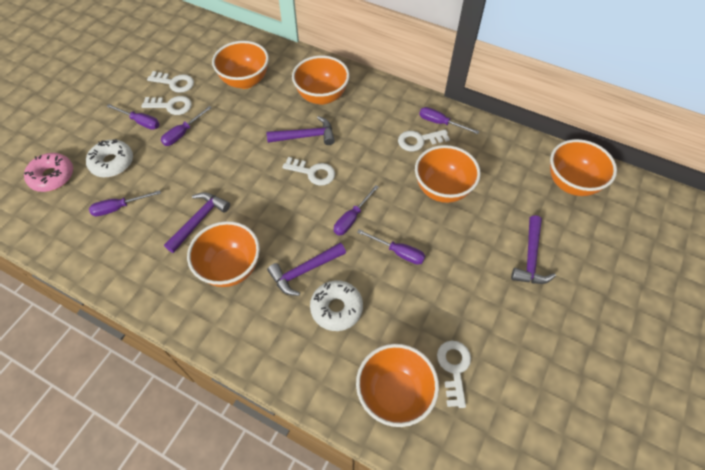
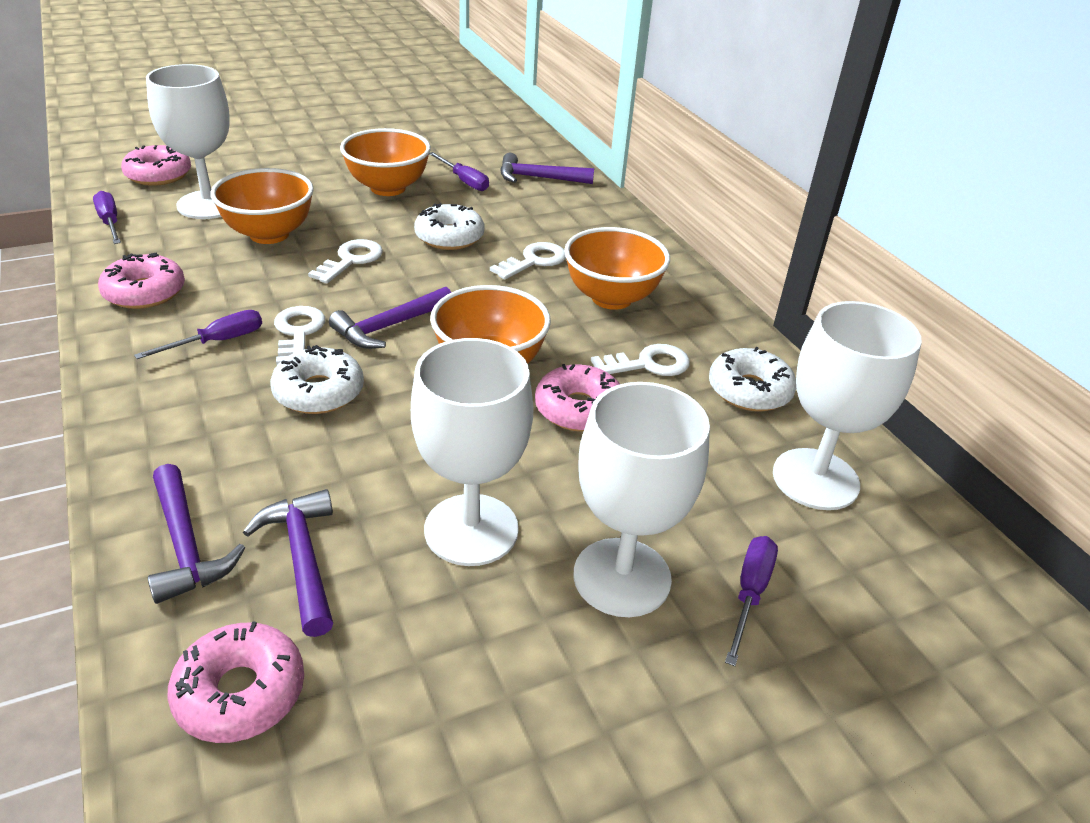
orange bowl: [187,221,260,287] [212,41,269,89] [292,55,349,105] [356,344,439,427] [415,145,481,203] [550,139,617,196] = 6 -> [210,168,314,244] [340,128,431,196] [430,285,551,364] [564,227,670,310] = 4
pink donut: [24,153,73,192] = 1 -> [98,253,185,309] [121,145,191,186] [167,621,304,743] [535,364,620,432] = 4
purple screwdriver: [89,190,161,216] [106,104,160,130] [161,106,212,146] [334,185,379,236] [357,229,425,265] [419,107,479,134] = 6 -> [93,191,121,244] [134,310,262,359] [429,152,489,191] [725,536,778,666] = 4
white donut: [86,139,133,177] [310,280,363,331] = 2 -> [270,345,364,414] [414,203,484,250] [709,346,796,411] = 3
white goblet: none = 0 -> [146,64,230,219] [411,338,534,566] [574,382,710,617] [773,301,922,510] = 4
white key: [141,96,192,115] [147,71,194,93] [282,157,335,186] [398,129,450,151] [437,341,471,408] = 5 -> [274,306,325,365] [308,239,383,284] [490,242,566,280] [591,344,690,376] = 4

